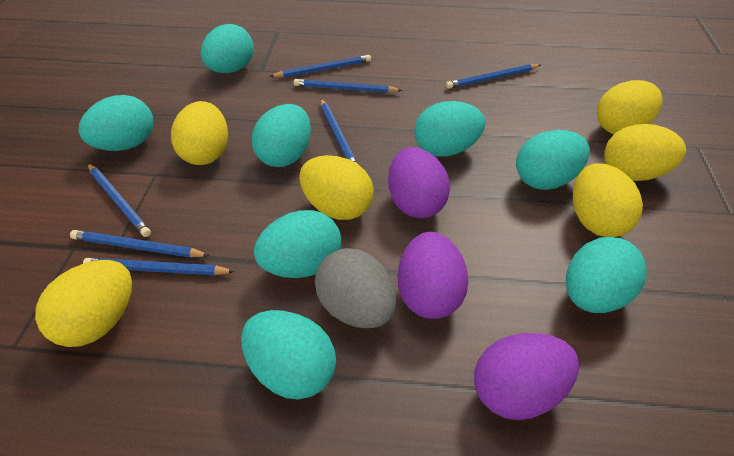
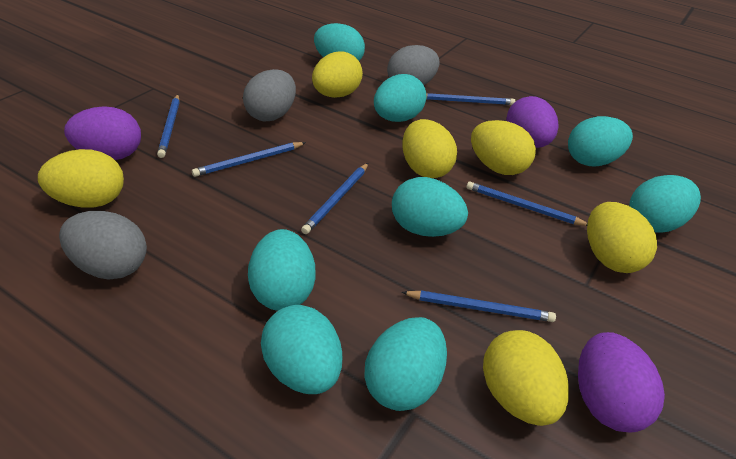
blue pencil: [70,230,210,258] [83,258,235,275] [88,164,151,237] [269,55,371,78] [294,79,402,93] [320,99,357,163] [446,64,541,89] = 7 -> [157,94,180,158] [192,142,306,177] [301,163,368,234] [401,291,556,322] [426,93,515,105] [466,182,588,226] = 6
grey egg: [315,248,396,328] = 1 -> [59,211,147,280] [243,69,296,122] [387,45,440,85] = 3

